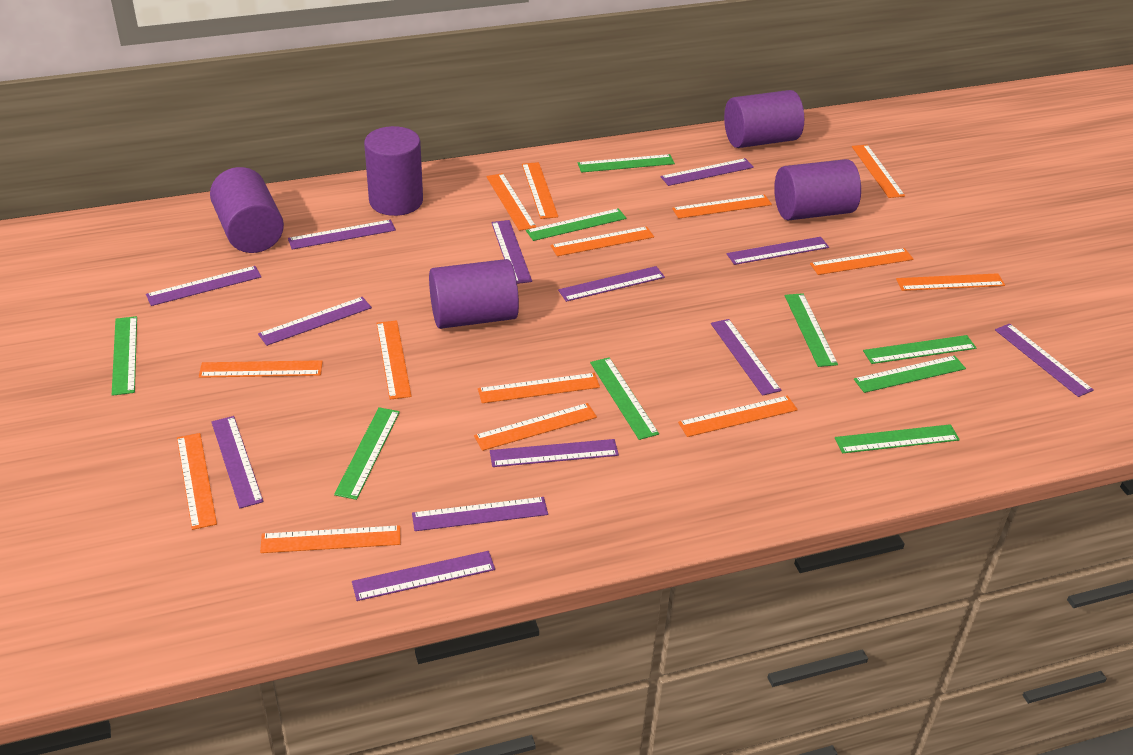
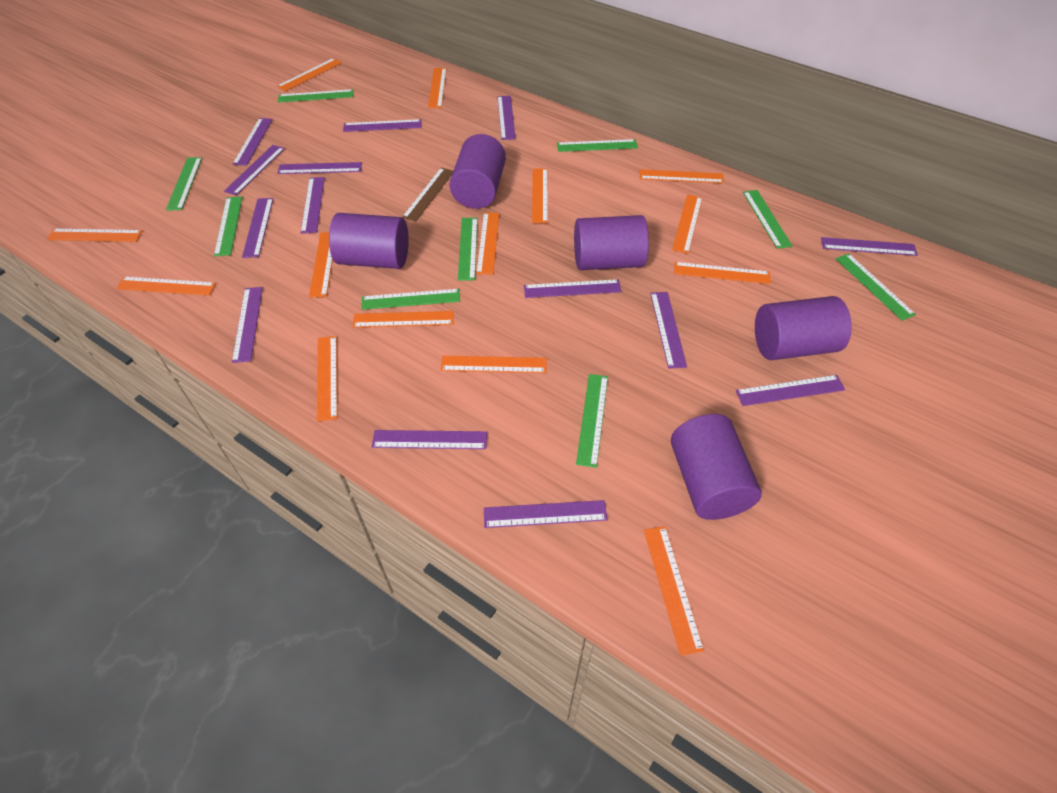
brown ruler: none = 0 -> [402,168,453,221] = 1
purple ruler: [146,266,261,306] [211,416,263,508] [258,297,372,346] [288,220,396,249] [352,551,495,601] [412,497,548,531] [490,439,619,467] [491,220,532,284] [558,266,665,302] [660,158,754,186] [711,319,781,396] [727,237,829,265] [995,323,1094,397] = 13 -> [224,145,285,195] [232,287,263,363] [233,118,273,166] [242,198,273,258] [277,162,362,174] [301,177,325,234] [343,119,422,132] [372,430,487,449] [484,500,608,528] [497,96,516,140] [524,279,622,298] [650,292,687,369] [736,375,845,406] [821,237,918,256] = 14

